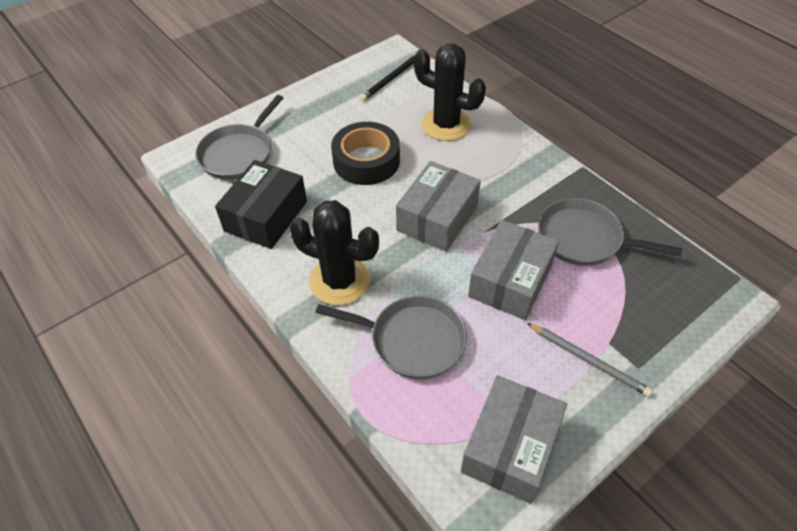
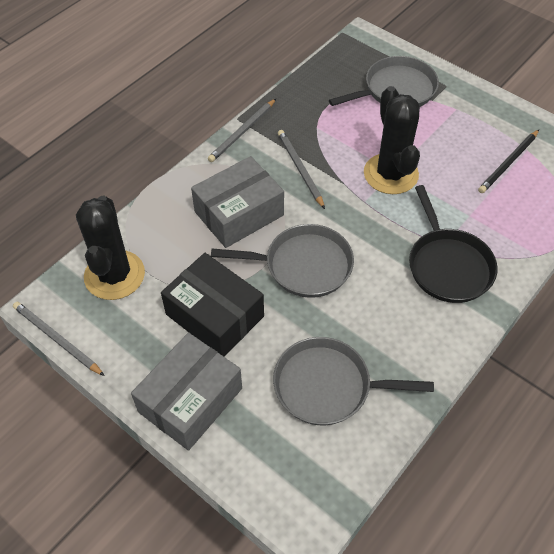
black pan: none = 0 -> [409,185,498,303] = 1
black tape: [331,122,400,185] = 1 -> none = 0
grey box: [396,161,481,252] [461,376,567,504] [468,220,559,320] = 3 -> [131,333,242,451] [191,156,284,248] = 2
grey pencil: [527,323,653,397] = 1 -> [13,302,105,376] [208,99,276,162] [278,130,325,209] = 3

